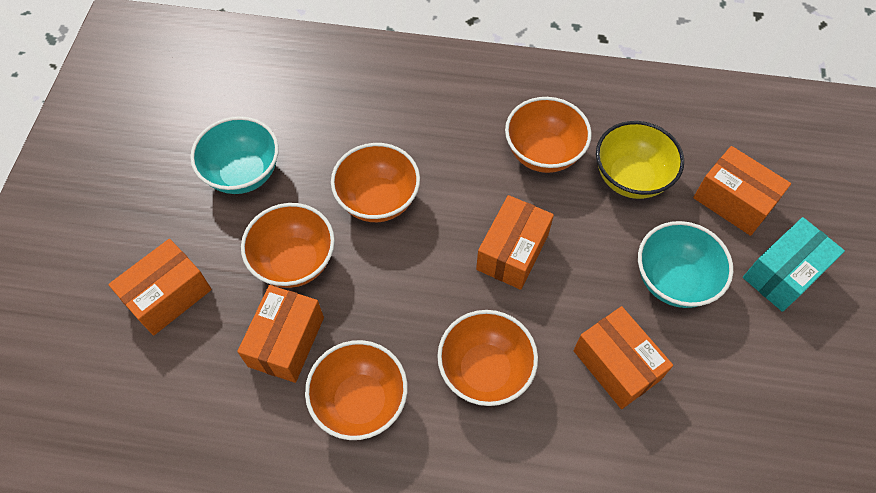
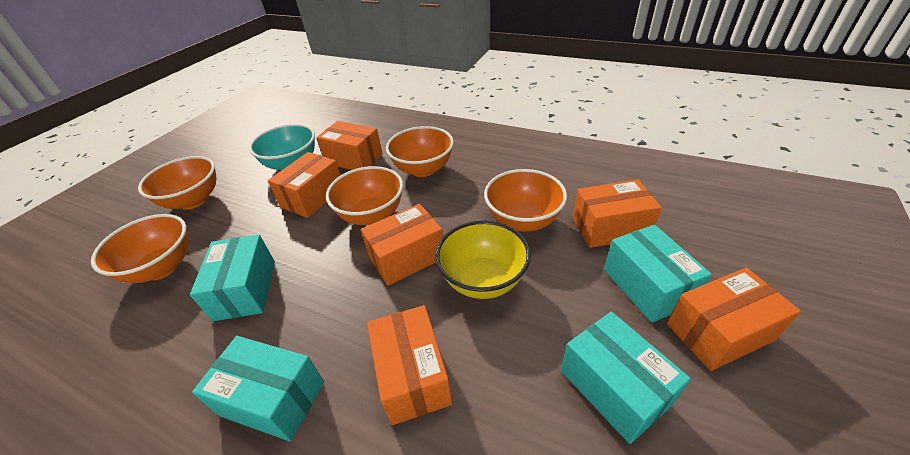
orange box: [108,239,212,335] [237,285,324,383] [476,195,554,290] [573,306,673,409] [693,146,791,236] = 5 -> [268,152,341,218] [316,121,383,170] [361,204,443,286] [367,305,452,425] [573,179,662,248] [667,268,801,371] = 6
turquoise bowl: [190,116,279,194] [638,221,733,308] = 2 -> [249,124,315,170] = 1
turquoise box: [743,217,845,312] = 1 -> [190,235,275,321] [192,336,324,441] [561,312,691,444] [604,225,712,323] = 4

